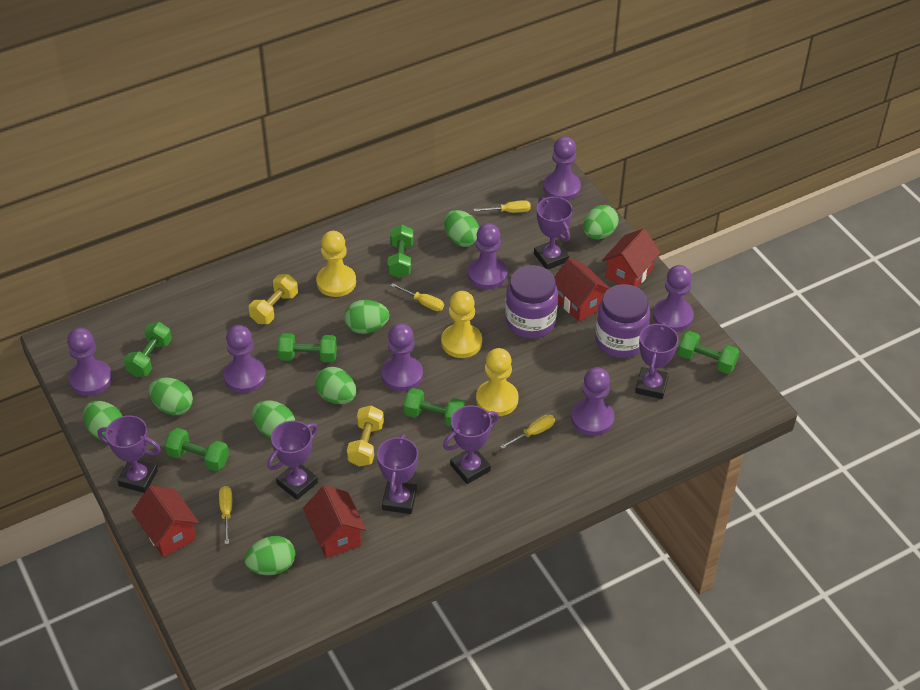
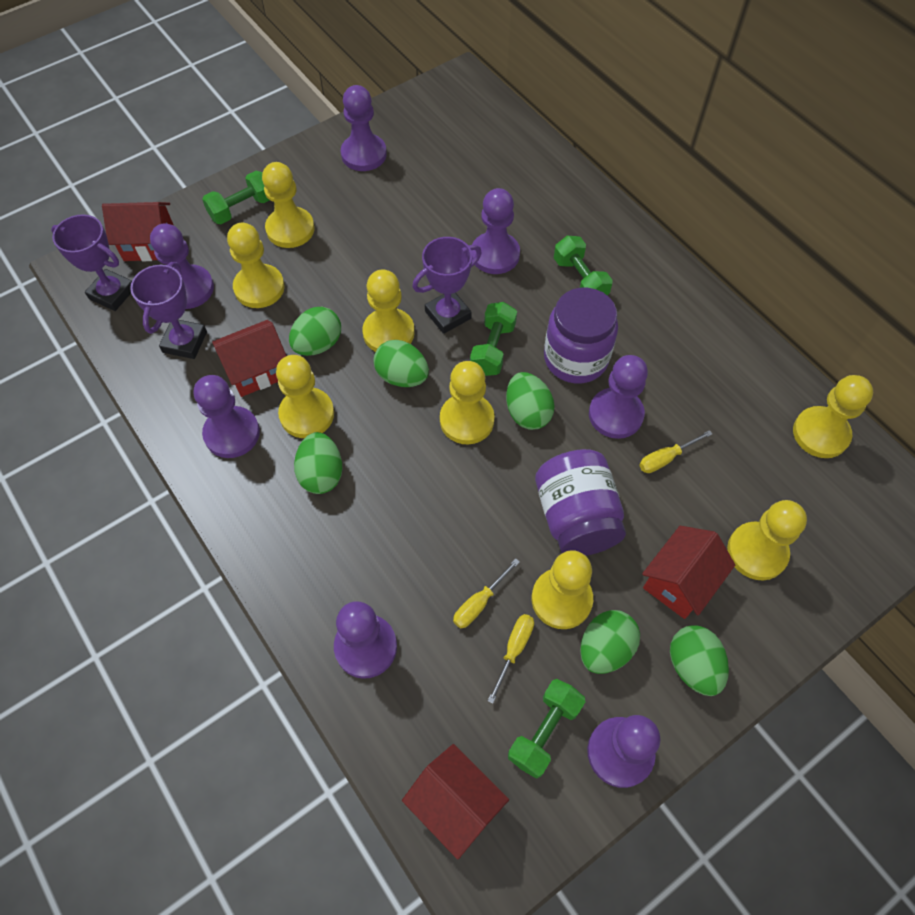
green dumbbell: [124,322,172,377] [164,428,229,471] [278,333,337,363] [387,225,414,278] [403,388,465,427] [678,331,739,374] = 6 -> [202,171,269,224] [470,302,517,376] [508,679,585,779] [554,236,613,295] = 4
green egg: [83,401,123,441] [149,377,193,415] [244,536,295,575] [252,400,295,438] [315,367,356,404] [344,300,389,334] [444,210,479,247] [583,205,619,239] = 8 -> [289,307,341,356] [294,432,342,494] [373,340,429,387] [506,372,555,430] [580,610,640,674] [670,626,729,696] = 6
purple trophy: [98,415,161,493] [267,421,318,500] [377,434,418,514] [443,405,499,484] [534,197,573,270] [635,322,679,399] = 6 -> [51,214,132,311] [130,262,207,359] [412,237,482,334] = 3
yellow dumbbell: [249,274,298,324] [347,405,384,467] = 2 -> none = 0
yellow pawn: [316,231,356,297] [441,291,482,358] [476,348,519,416] = 3 -> [227,223,285,308] [262,162,314,248] [276,355,334,438] [362,269,415,352] [440,361,495,444] [532,550,593,629] [727,500,807,580] [793,375,873,458] = 8
yellow screwdriver: [219,486,232,544] [391,283,444,311] [474,200,531,213] [500,414,555,449] = 4 -> [453,559,520,629] [488,614,534,704] [639,430,712,473] = 3

